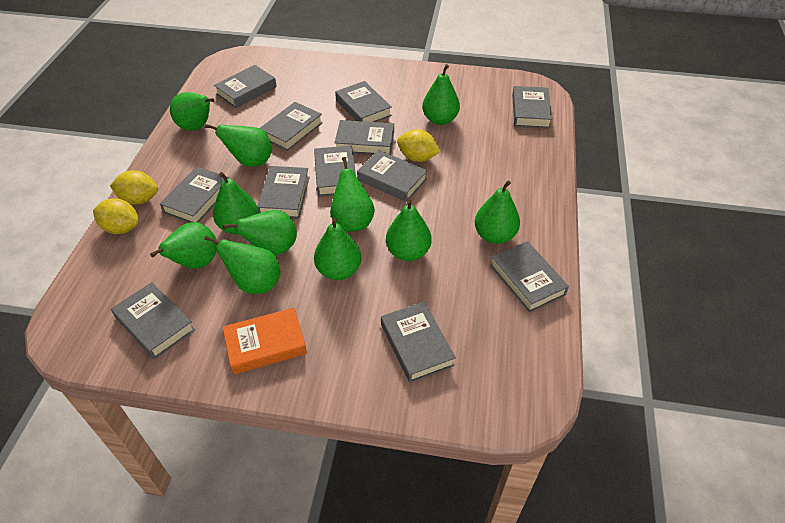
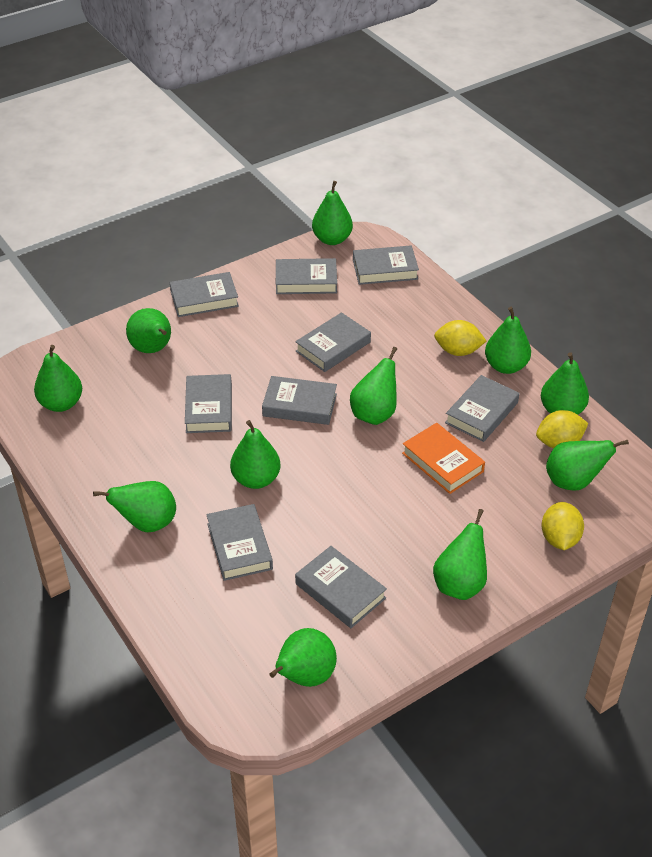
grey book: [111,282,195,359] [160,167,229,223] [214,65,277,108] [257,166,310,219] [260,102,323,151] [314,146,356,196] [334,120,394,155] [335,81,392,122] [357,150,427,202] [381,302,456,383] [490,241,569,313] [512,86,552,128] = 12 -> [170,272,239,317] [185,374,232,433] [206,504,273,581] [262,376,337,425] [276,258,337,294] [295,312,371,372] [295,546,387,628] [353,245,419,285] [445,375,519,442] = 9

